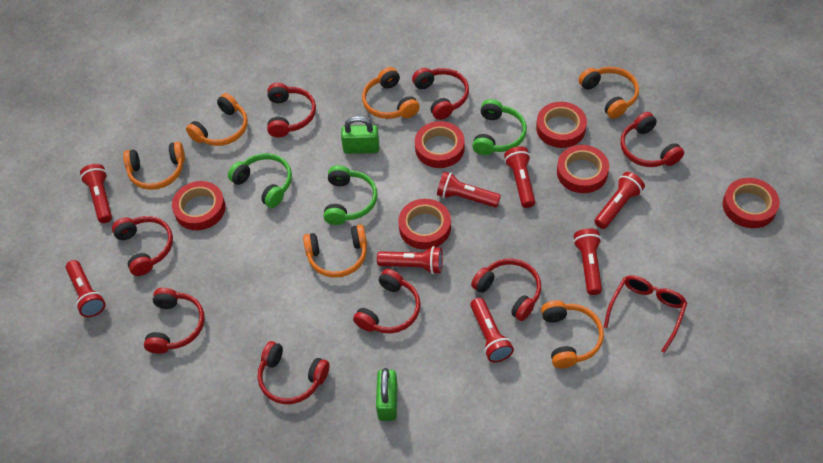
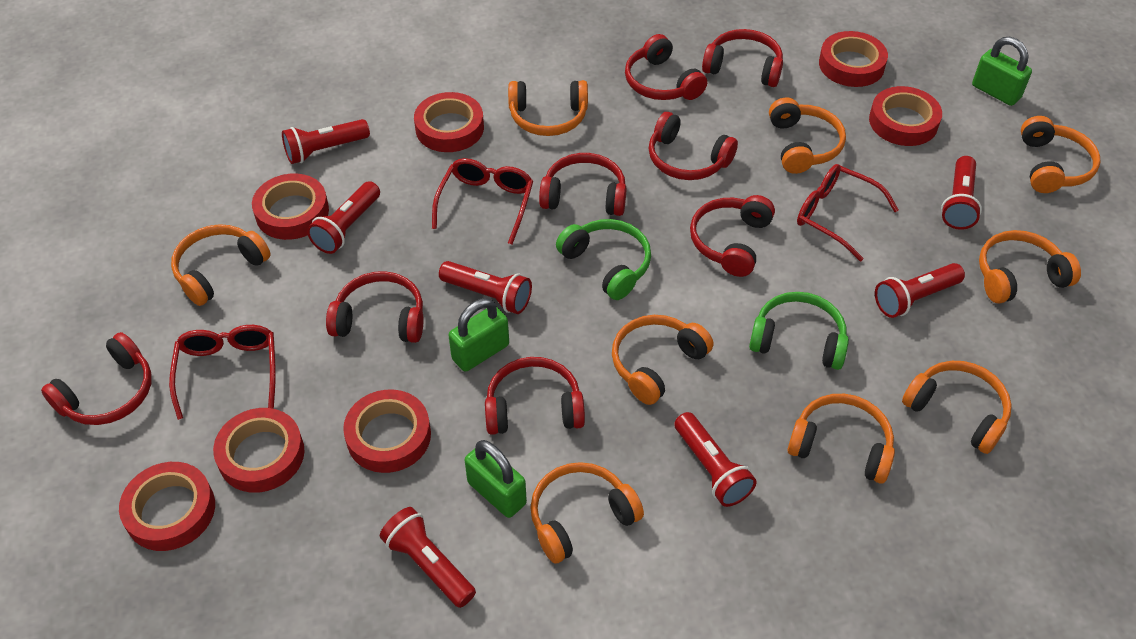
green headphones: [228,153,292,208] [324,165,377,225] [472,99,527,155] = 3 -> [556,219,651,300] [749,292,849,370] = 2
green padlock: [341,116,379,154] [376,368,398,421] = 2 -> [448,298,509,372] [465,440,527,518] [972,37,1032,106] = 3
orange headphones: [123,142,185,190] [186,93,248,146] [303,225,367,278] [362,67,420,119] [541,300,604,368] [579,67,639,119] = 6 -> [171,224,271,306] [508,80,588,136] [530,462,644,564] [612,315,713,405] [769,97,846,174] [787,394,895,484] [902,361,1012,454] [979,230,1081,303] [1021,116,1100,193] = 9
red flashlight: [66,260,106,317] [80,164,112,223] [377,246,443,274] [437,172,501,208] [470,298,514,362] [504,146,535,208] [573,228,602,295] [594,172,645,229] = 8 -> [282,119,370,164] [307,181,380,254] [380,507,476,608] [439,261,532,314] [674,412,757,507] [875,263,965,318] [941,156,982,230] = 7
red glasses: [604,275,687,353] = 1 -> [169,325,276,420] [432,158,533,245] [797,164,899,261] = 3
red tape: [172,181,225,230] [398,199,451,249] [415,121,465,168] [536,102,587,148] [557,145,609,193] [723,178,780,228] = 6 -> [119,462,215,551] [213,408,304,493] [252,174,329,240] [343,389,431,473] [414,92,484,152] [819,31,888,87] [869,86,942,146] = 7

